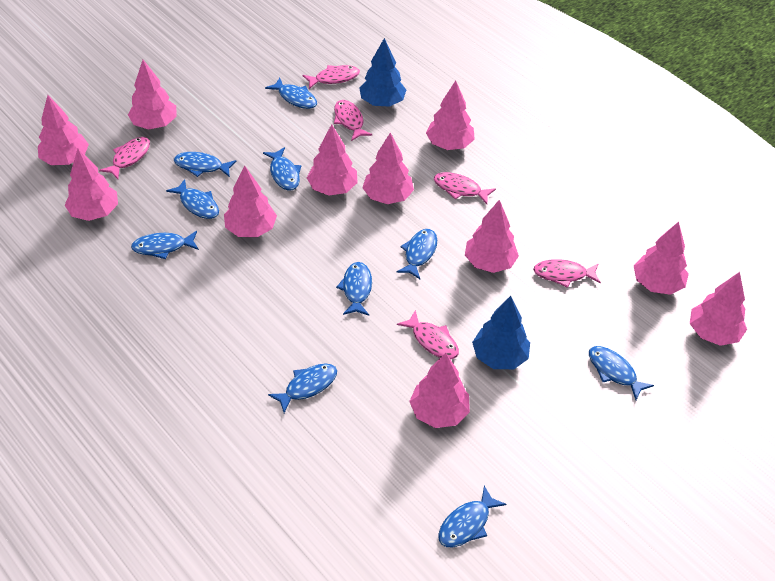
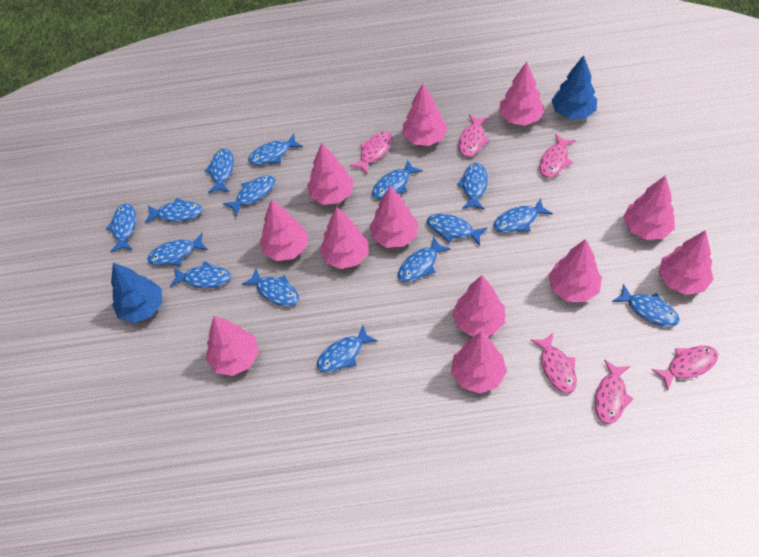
blue fish: [131,231,199,259] [166,179,219,219] [174,152,237,177] [263,147,301,190] [265,77,317,109] [268,364,337,413] [336,262,372,316] [396,229,437,279] [438,486,506,547] [589,346,654,400] = 10 -> [106,204,136,252] [145,198,203,223] [148,233,208,265] [170,261,231,288] [205,148,234,193] [223,175,275,216] [242,268,299,306] [248,133,303,165] [317,325,378,373] [372,159,423,199] [398,236,451,282] [427,214,488,245] [457,163,488,210] [493,198,553,233] [612,284,679,327] = 15
pink tree: [38,95,89,165] [65,148,118,221] [128,60,177,129] [224,165,277,237] [307,124,358,196] [362,133,414,204] [409,353,470,428] [426,81,475,150] [465,200,519,273] [634,222,689,295] [690,272,747,346] = 11 -> [206,316,259,376] [260,199,308,261] [307,143,354,205] [320,206,369,269] [370,186,419,248] [403,83,448,146] [451,332,507,393] [452,275,505,337] [499,62,545,126] [548,239,602,302] [623,175,675,240] [658,230,714,295] = 12

